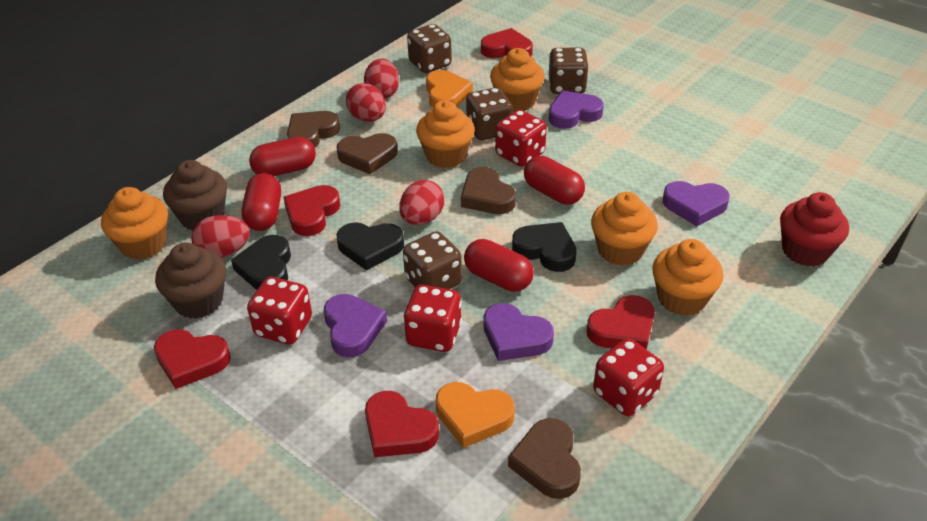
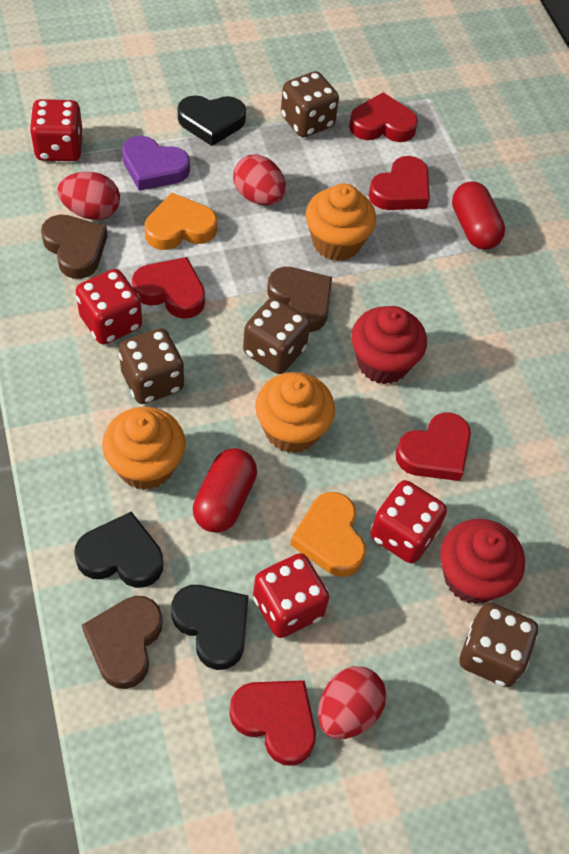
brown cupcake: [155,242,226,319] [163,160,227,231] = 2 -> none = 0
brown heart: [287,111,340,148] [337,133,398,174] [461,167,516,214] [508,418,581,499] = 4 -> [41,215,107,279] [82,596,163,689] [267,267,332,332] = 3
orange cupcake: [101,187,168,260] [416,100,475,168] [490,48,545,112] [591,192,658,266] [652,239,724,316] = 5 -> [102,407,186,490] [255,372,335,453] [306,183,376,261] = 3
purple heart: [324,294,387,357] [484,303,554,361] [549,90,604,129] [662,181,730,226] = 4 -> [122,136,190,191] = 1
red capsule: [242,173,281,231] [249,137,316,176] [464,239,534,292] [524,156,585,205] = 4 -> [193,448,257,533] [452,182,505,250] = 2
red cupcake: [780,192,849,267] = 1 -> [351,306,427,384] [440,519,525,604] = 2
red egg: [191,215,250,258] [346,83,386,122] [364,58,399,99] [399,180,444,225] = 4 -> [57,172,120,220] [233,155,286,205] [318,666,386,739] = 3

